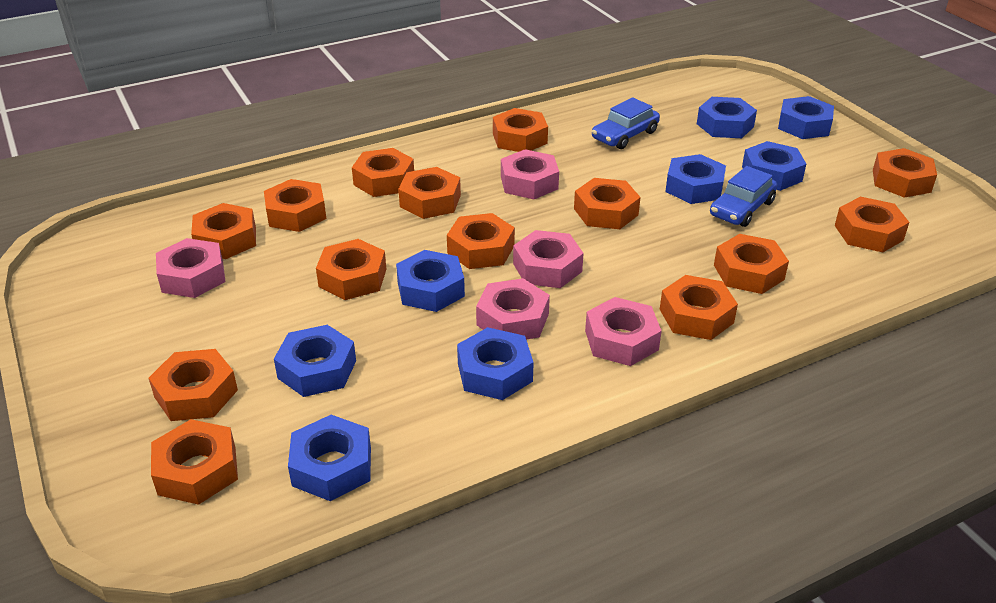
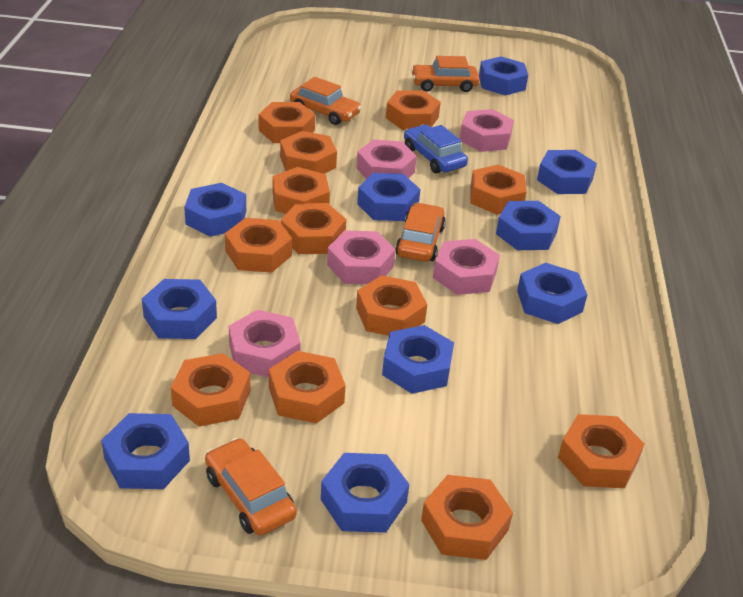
blue car: [592,97,660,149] [710,166,777,227] = 2 -> [404,124,468,173] = 1
blue nut: [274,325,356,397] [288,415,371,501] [396,250,465,312] [457,327,534,400] [665,154,726,204] [697,97,757,138] [742,141,806,191] [778,96,834,139] = 8 -> [101,413,190,489] [142,279,217,339] [184,183,246,237] [321,453,409,533] [357,173,421,221] [382,325,454,394] [479,56,528,96] [496,201,561,250] [517,263,587,324] [537,150,597,194] = 10
orange car: none = 0 -> [205,438,297,536] [290,77,361,125] [395,202,446,262] [411,56,480,92] = 4
orange nut: [149,349,238,421] [151,419,238,505] [191,203,256,259] [264,179,326,232] [316,239,386,300] [352,148,414,197] [398,167,461,219] [447,213,515,269] [493,108,548,152] [574,178,640,229] [660,275,738,340] [714,234,789,294] [835,197,909,252] [873,148,937,198] = 14 -> [171,353,251,427] [225,218,292,273] [258,102,315,143] [269,351,346,424] [272,167,330,214] [280,131,337,174] [281,203,346,254] [356,275,427,336] [386,90,441,130] [421,475,513,560] [470,165,526,215] [558,414,645,488] = 12

